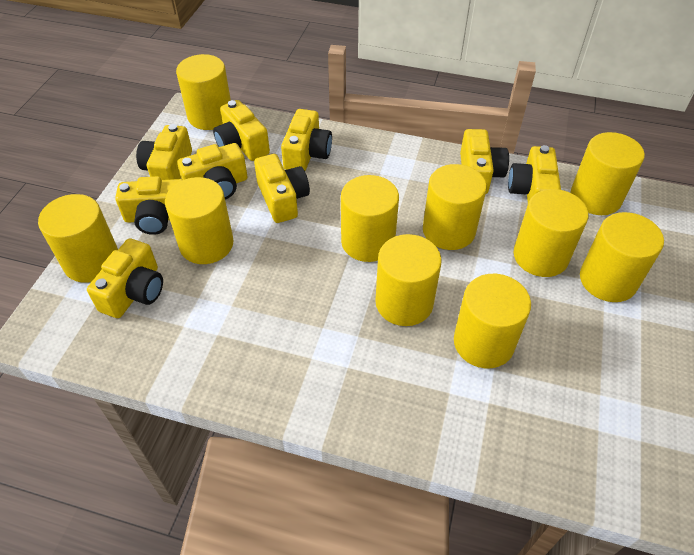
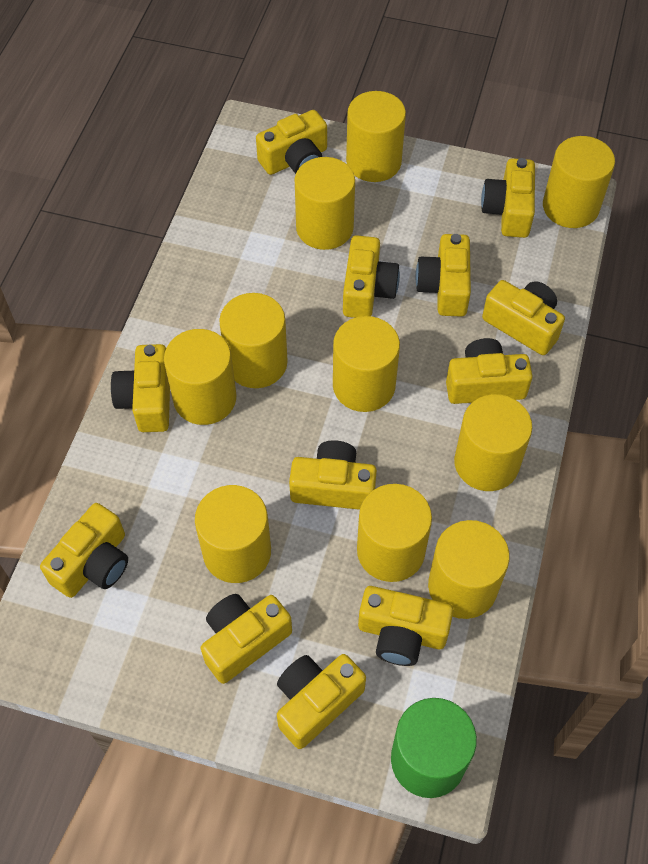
green cylinder: none = 0 -> [391,698,477,798] = 1
yellow camera: [87,238,163,318] [115,176,183,235] [136,124,192,180] [177,143,247,200] [213,100,270,161] [254,154,310,223] [281,109,332,171] [460,129,509,194] [508,145,561,203] = 9 -> [40,503,128,598] [111,344,170,432] [201,594,292,684] [256,110,327,175] [277,654,366,749] [289,440,377,510] [343,235,400,318] [358,586,453,666] [415,234,471,317] [446,338,533,404] [481,158,535,238] [482,280,565,355] = 12

